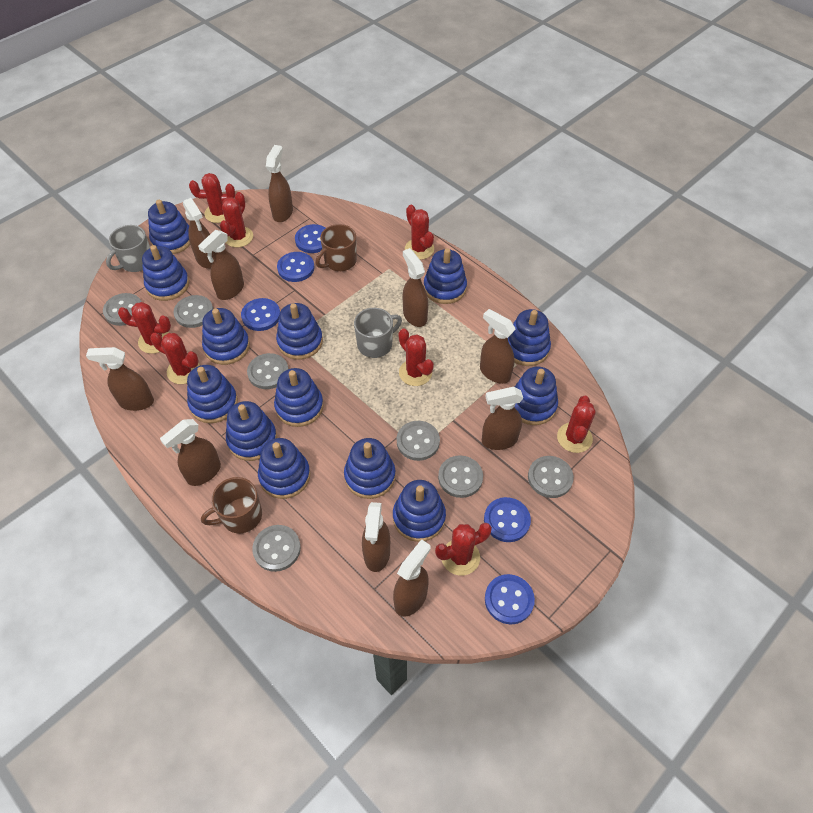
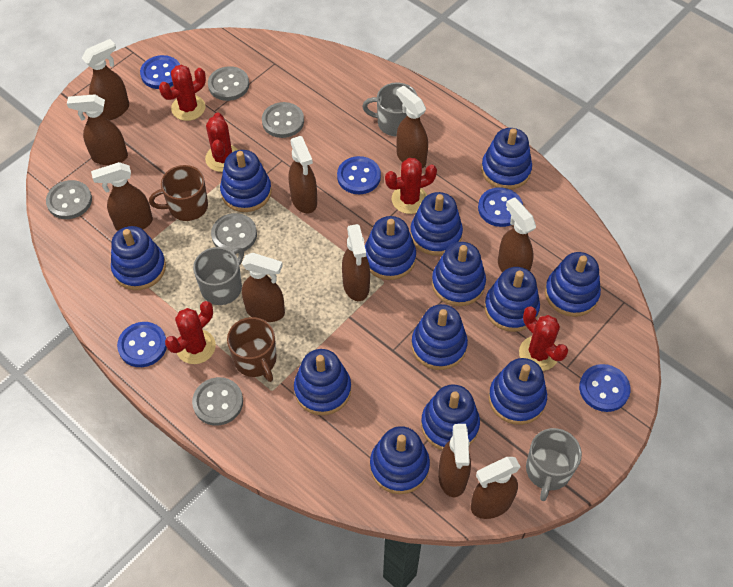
grey button: [103,293,142,326] [174,295,213,328] [247,353,288,389] [252,525,301,572] [397,421,440,461] [438,455,483,498] [528,456,574,498] = 7 -> [46,180,92,219] [192,377,243,426] [208,66,249,101] [211,213,257,251] [262,102,304,138] = 5
grey mug: [106,225,150,272] [354,308,402,358] = 2 -> [193,247,244,305] [362,82,417,136] [526,428,582,501] = 3
red cactus: [118,302,171,354] [150,333,200,384] [189,173,235,223] [220,192,253,247] [398,329,434,386] [405,205,434,260] [435,523,492,575] [557,396,596,453] = 8 -> [159,65,206,121] [165,301,216,364] [205,112,238,172] [385,158,437,214] [519,306,568,371] = 5

